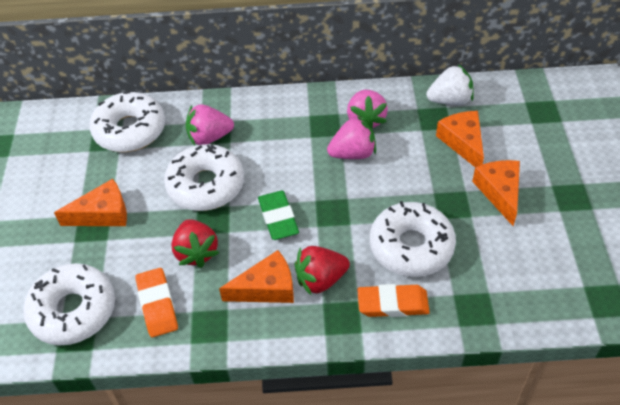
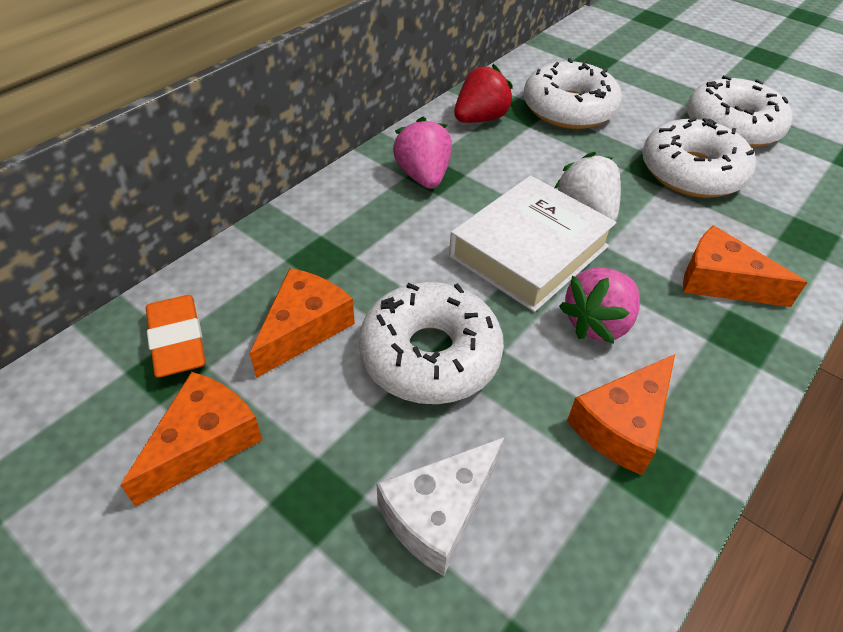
green eraser: [258,191,299,240] = 1 -> none = 0
orange eraser: [135,268,178,337] [357,284,430,317] = 2 -> [146,295,206,378] = 1
pink strawberry: [186,105,234,145] [327,116,376,159] [347,90,388,129] = 3 -> [393,116,452,189] [559,268,640,344] = 2
red strawberry: [171,219,219,268] [295,246,350,296] = 2 -> [454,64,514,123] = 1
white book: none = 0 -> [449,175,616,312] = 1
white cheese: none = 0 -> [376,437,505,576] = 1

